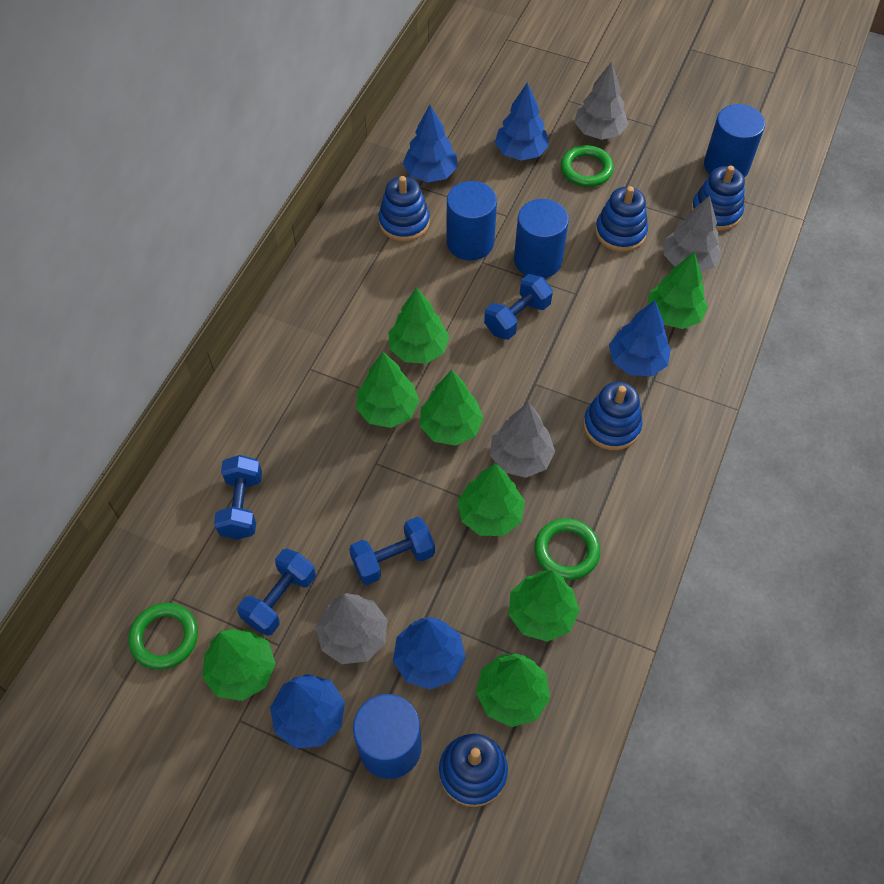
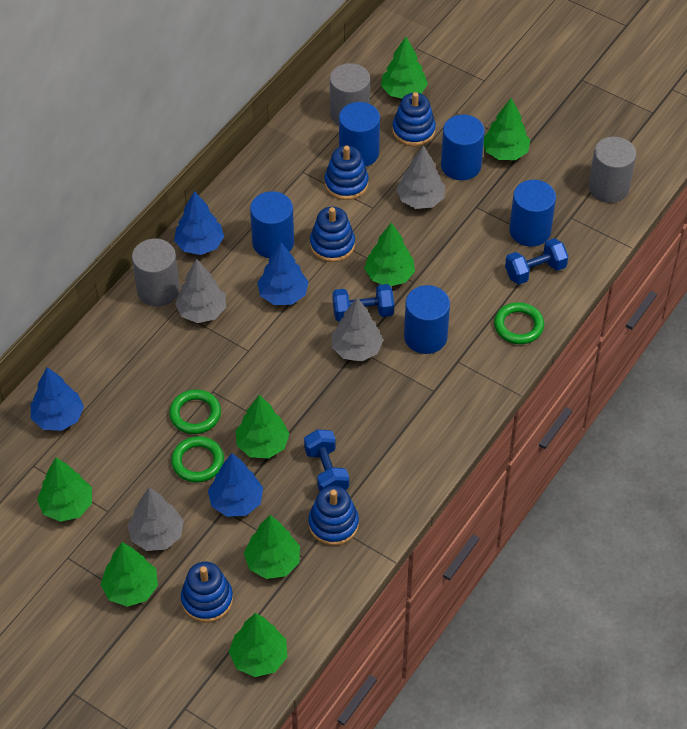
blue cylinder: [353,694,422,779] [446,181,497,261] [514,199,569,278] [704,104,765,177] = 4 -> [250,191,294,258] [339,102,380,167] [404,285,450,354] [441,115,485,180] [509,180,556,247] = 5
blue dumbbell: [214,455,262,540] [237,549,316,636] [349,517,435,585] [484,274,553,340] = 4 -> [304,429,349,492] [333,284,394,322] [505,238,568,285] = 3
blue tree: [270,674,345,748] [393,617,466,690] [403,105,458,182] [495,82,549,161] [609,300,671,376] = 5 -> [31,367,84,431] [174,191,224,255] [208,453,263,517] [257,242,309,305] = 4
grey cylinder: none = 0 -> [132,239,180,306] [330,63,370,125] [589,137,636,203] = 3

